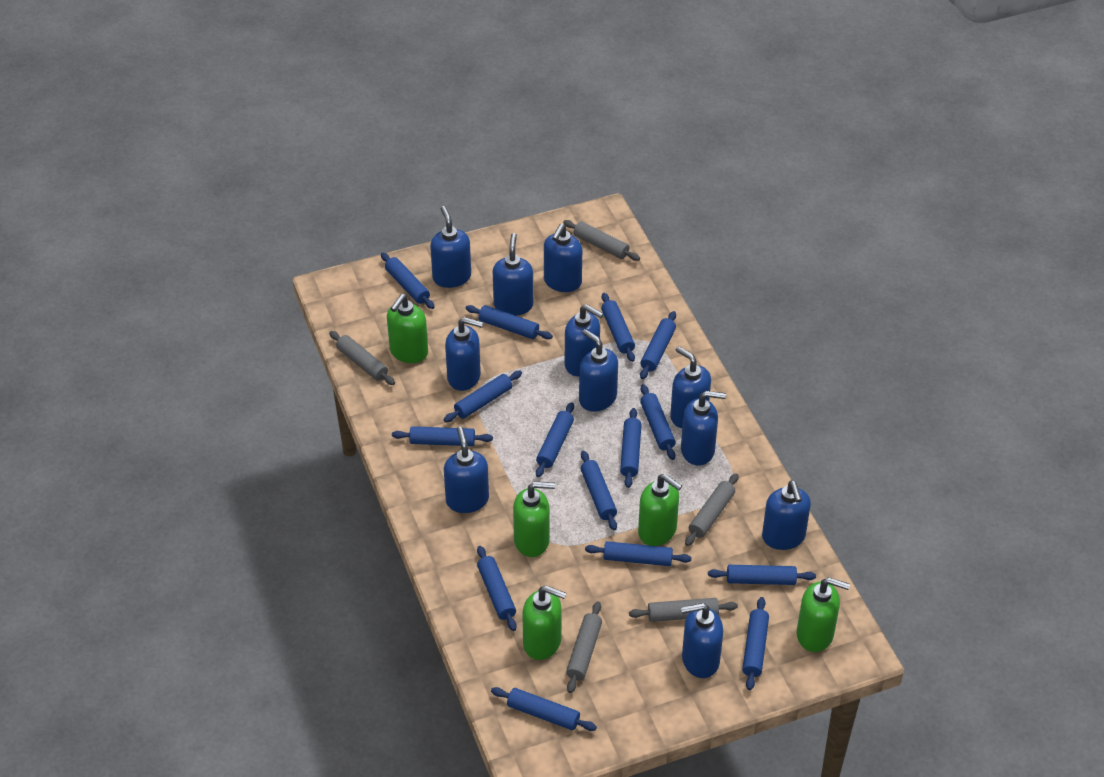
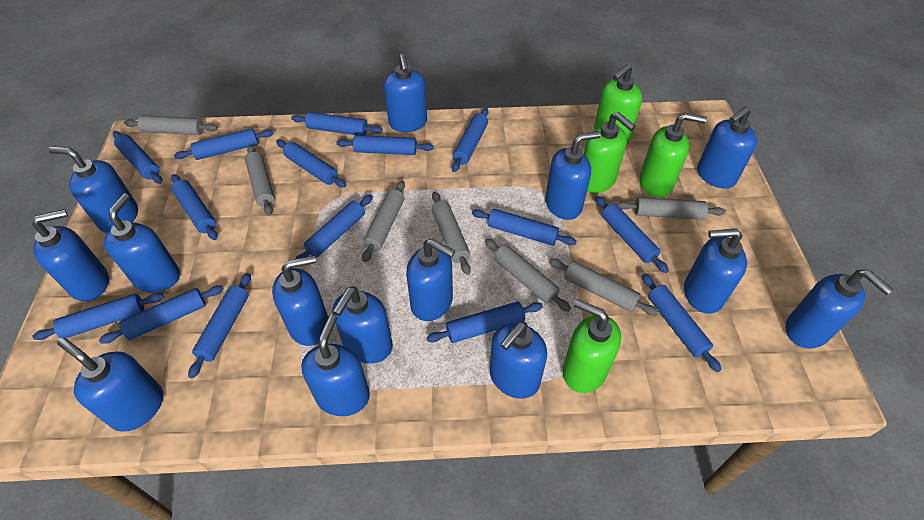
blue soap dispenser: [430,206,471,288] [444,427,489,513] [445,317,483,391] [493,233,533,316] [544,224,582,292] [565,304,604,376] [579,329,618,412] [670,346,711,428] [681,391,726,466] [681,603,723,678] [762,481,811,550] = 11 -> [32,209,109,301] [49,146,138,233] [57,338,163,432] [104,193,180,292] [272,255,328,346] [301,315,370,416] [333,286,393,364] [384,54,427,132] [406,239,455,321] [490,322,547,399] [545,131,601,220] [684,228,747,314] [697,106,757,189] [786,270,894,348] = 14
green soap dispenser: [387,294,428,363] [513,482,555,557] [522,585,566,660] [638,474,682,546] [797,577,850,652] = 5 -> [563,299,621,393] [584,112,635,193] [594,64,642,142] [639,113,707,197] = 4
grey rolling pin: [329,331,395,385] [563,220,640,261] [566,601,602,693] [629,598,738,622] [685,473,739,546] = 5 -> [124,115,218,135] [245,145,275,216] [362,181,405,262] [432,192,471,275] [485,239,571,312] [549,258,658,315] [617,197,726,220] = 7

